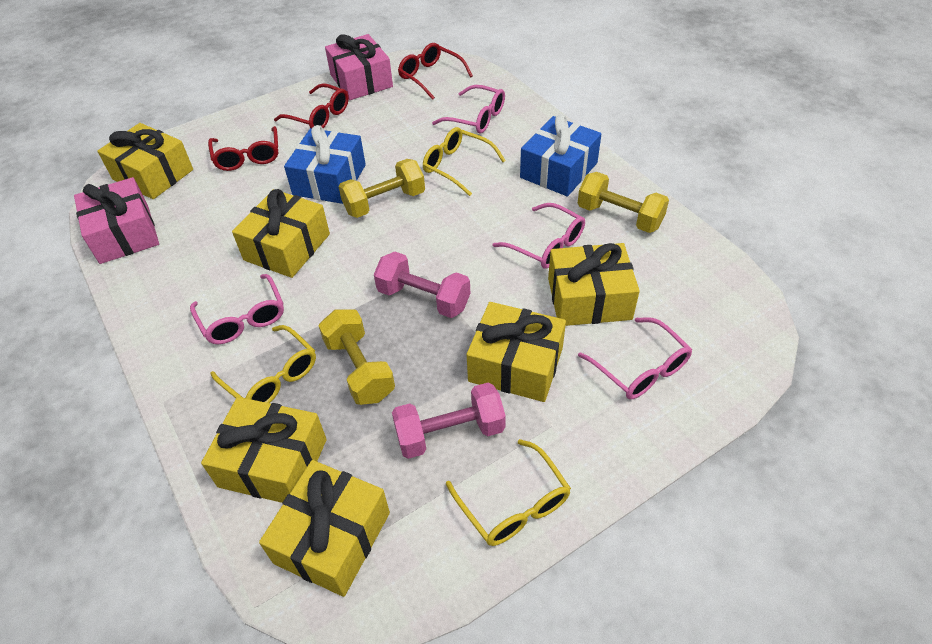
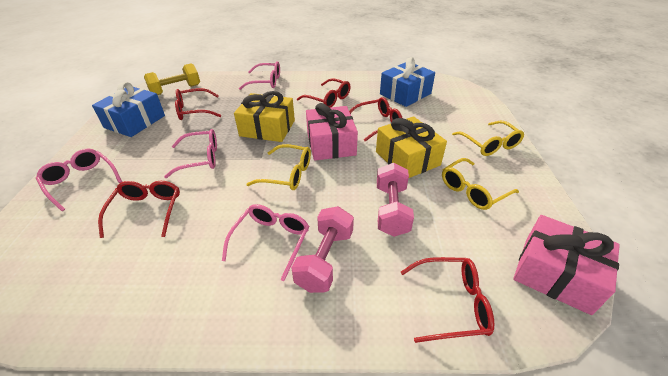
red glasses: [208,126,278,171] [274,83,349,128] [398,43,473,100] = 3 -> [98,181,180,238] [175,88,221,120] [297,78,350,108] [349,97,402,142] [401,257,494,343] = 5
yellow dumbbell: [318,309,395,405] [339,159,425,218] [578,172,669,233] = 3 -> [144,63,200,95] = 1
yellow gift: [97,123,193,199] [201,397,327,503] [232,189,330,278] [259,460,390,597] [467,302,566,402] [548,243,640,326] = 6 -> [234,91,295,142] [376,116,447,178] = 2

